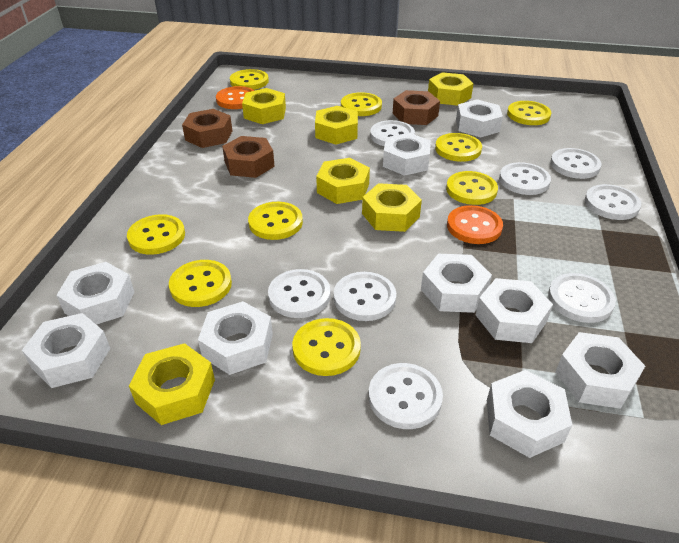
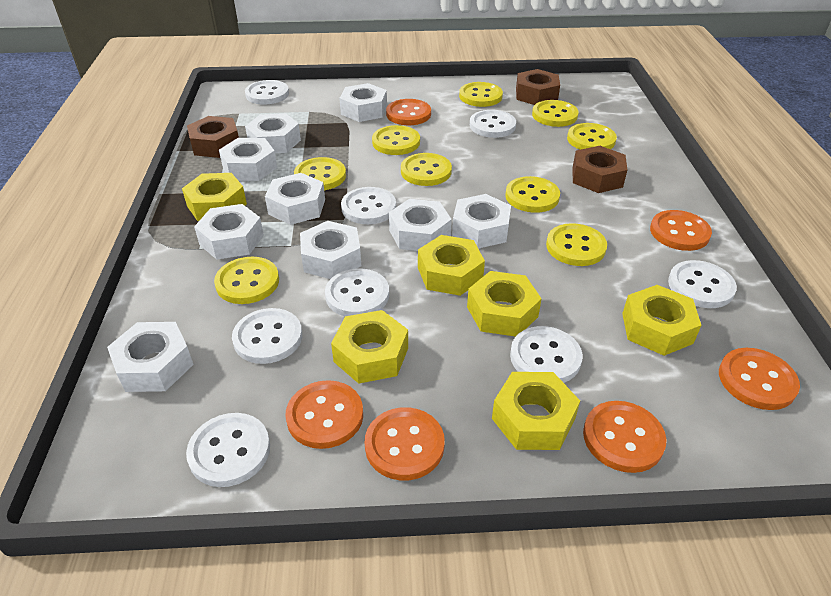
orange button: [216,86,255,109] [447,205,503,244] = 2 -> [285,380,363,449] [365,407,445,480] [386,99,431,125] [583,401,667,473] [650,210,712,251] [719,348,800,410] = 6

